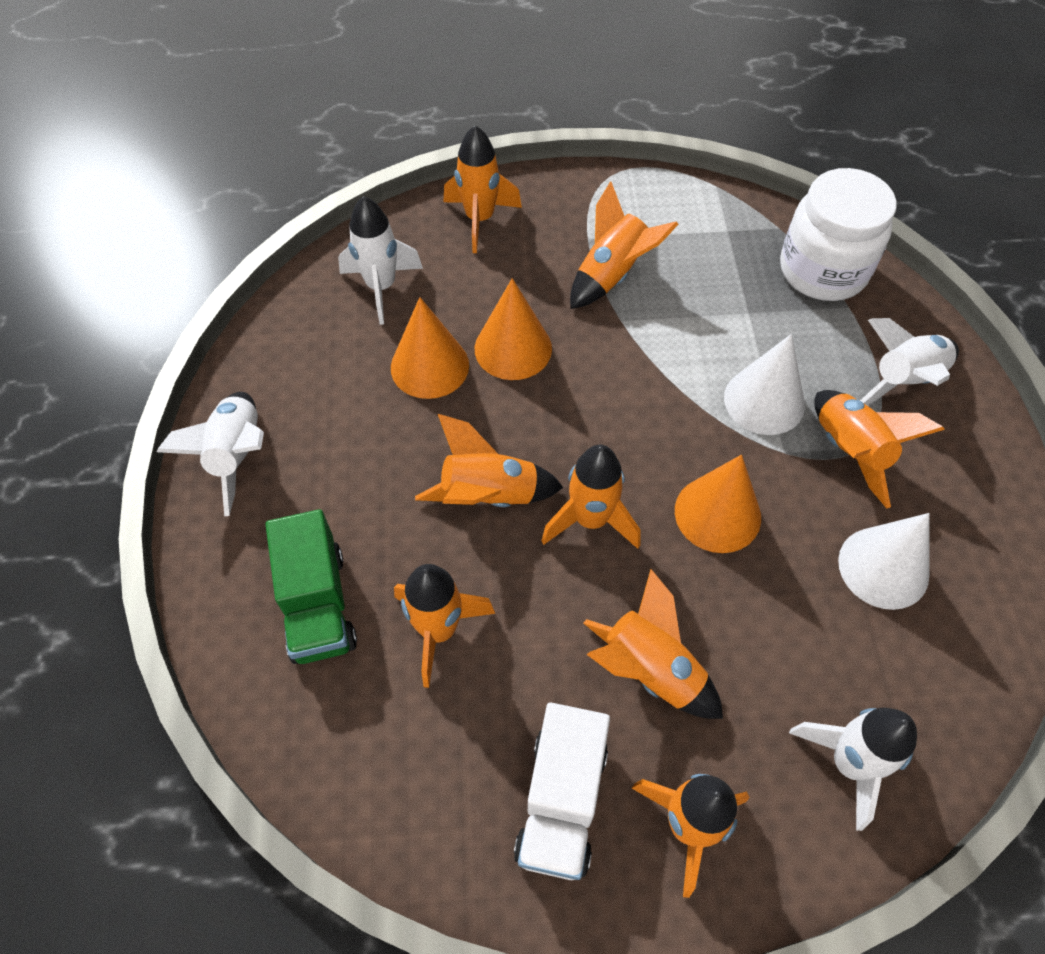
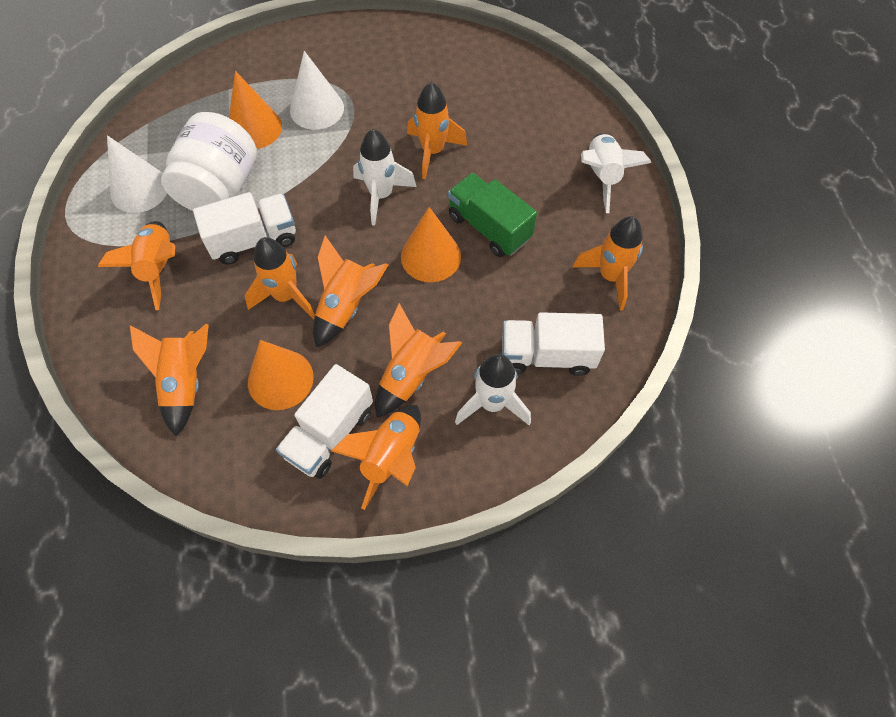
white rocket: [157,392,264,516] [338,196,423,325] [789,708,917,831] [860,318,959,405] = 4 -> [353,129,417,226] [455,354,531,425] [581,133,651,213] = 3
white truck: [514,702,610,880] = 1 -> [193,192,296,265] [276,364,373,479] [502,312,605,376] = 3

